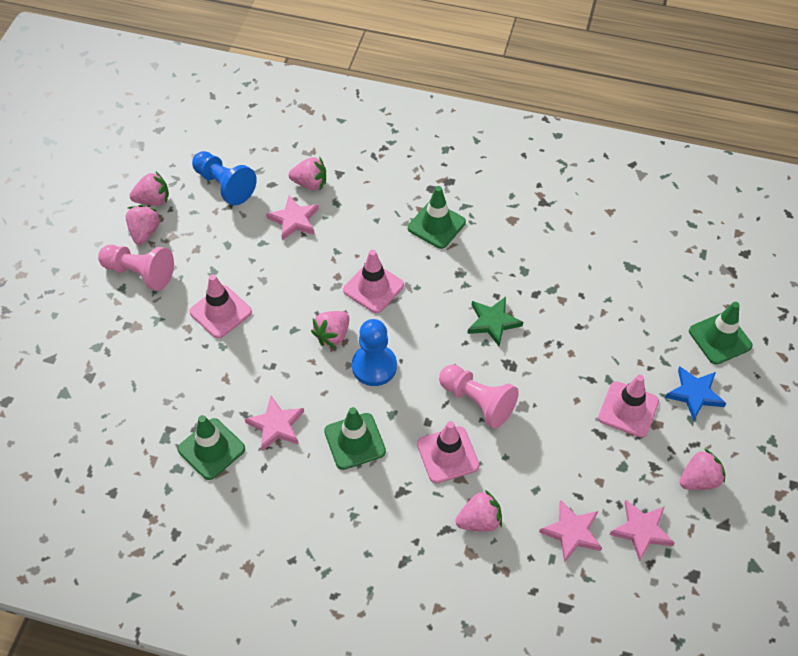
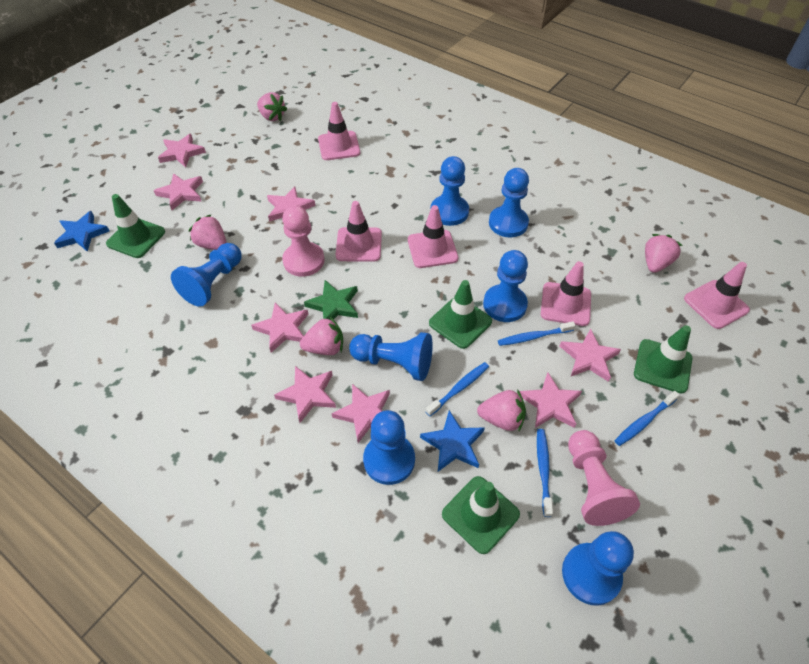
blue pawn: [192,151,257,205] [352,319,397,386] = 2 -> [171,243,242,307] [349,332,433,381] [363,410,415,485] [430,156,469,226] [483,250,528,322] [489,168,529,237] [562,531,634,606] = 7
blue star: [665,367,726,421] = 1 -> [54,211,110,252] [420,410,485,472] = 2
blue toothbrush: none = 0 -> [426,362,489,416] [498,321,576,346] [537,429,553,517] [614,391,680,446] = 4
pink star: [245,396,304,451] [266,195,319,241] [539,500,602,563] [610,500,675,562] = 4 -> [154,173,203,210] [158,134,206,168] [251,302,309,353] [267,186,316,222] [274,366,336,423] [331,384,390,443] [520,373,582,428] [560,328,621,382] = 8
pink strawberry: [126,205,161,245] [130,172,169,206] [289,156,326,190] [311,311,349,348] [456,490,502,532] [680,448,726,490] = 6 -> [189,215,227,250] [257,92,287,121] [300,317,343,355] [477,389,526,431] [645,234,682,273] = 5
pink traffic cone: [189,274,252,339] [343,250,404,313] [417,421,479,483] [598,374,659,438] = 4 -> [318,102,360,160] [336,201,382,262] [408,205,458,268] [541,261,591,326] [684,262,750,329] = 5

